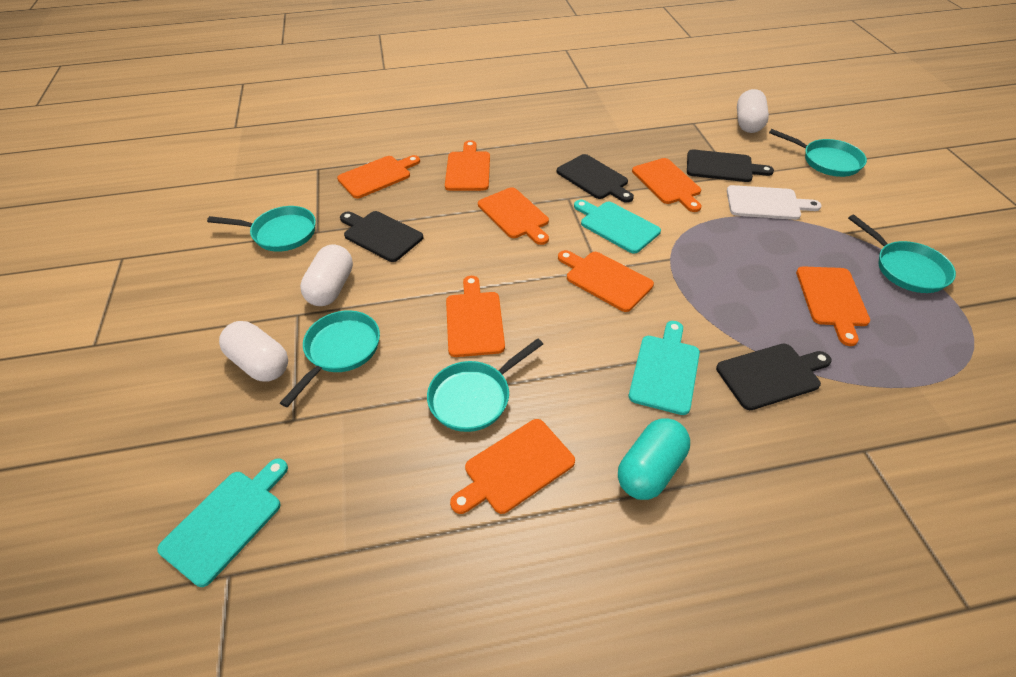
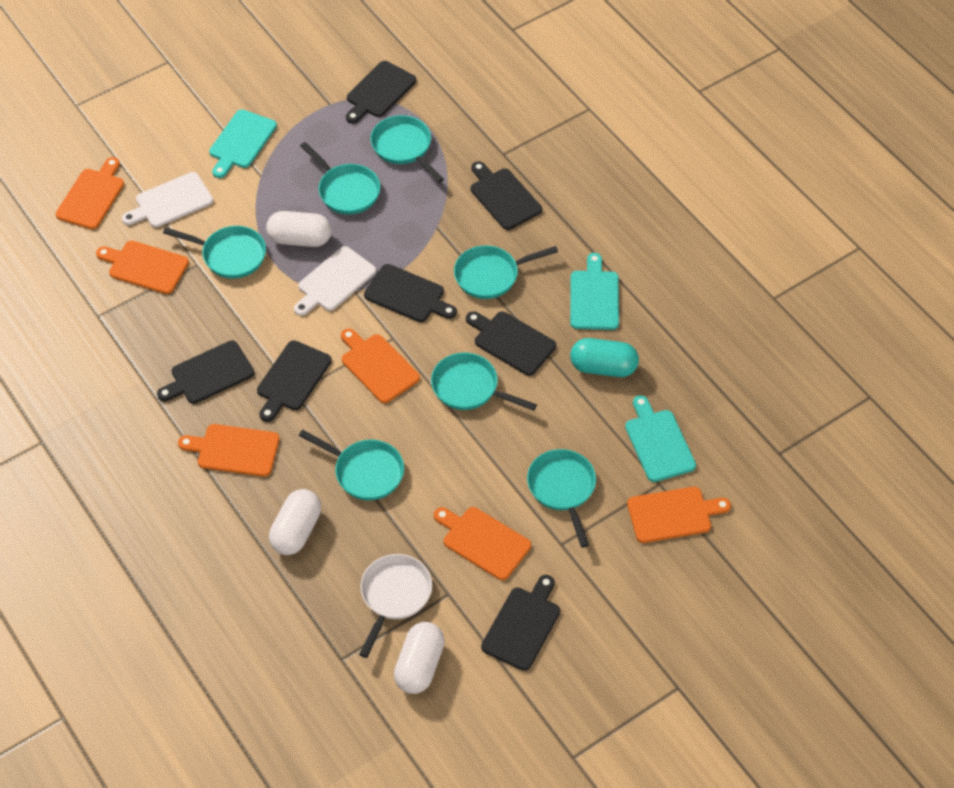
black cutting board: [340,211,424,262] [557,154,634,203] [687,149,774,182] [716,344,832,410] = 4 -> [157,341,254,404] [257,340,332,422] [346,61,416,124] [364,264,457,322] [466,311,556,376] [471,161,542,230] [481,575,560,671] = 7
orange cutting board: [337,155,420,198] [445,140,490,191] [446,276,505,357] [450,419,575,514] [478,187,549,245] [558,250,654,312] [632,158,701,212] [796,266,870,346] = 8 -> [55,157,124,229] [96,241,189,294] [178,424,280,477] [341,328,420,403] [434,507,531,580] [627,487,731,543] = 6
turquoise pan: [207,206,316,252] [280,310,380,407] [427,338,543,432] [769,129,867,177] [848,214,956,293] = 5 -> [163,226,266,279] [299,430,404,501] [300,142,381,214] [371,115,444,183] [431,353,537,411] [454,245,558,299] [527,449,596,547] = 7
white cutting board: [727,185,822,220] = 1 -> [122,172,213,227] [294,246,376,316] = 2
white pan: none = 0 -> [359,554,432,658] = 1

